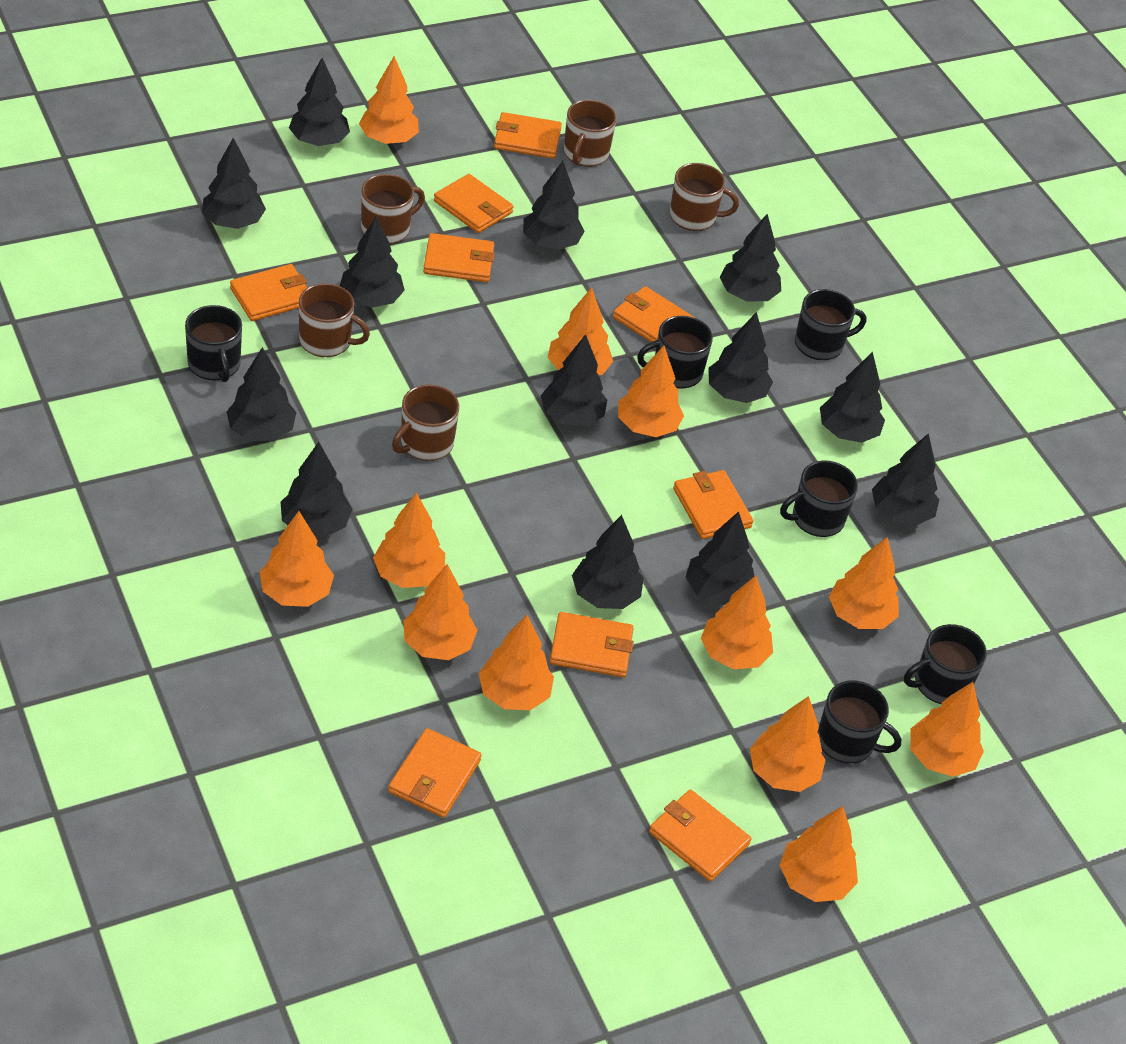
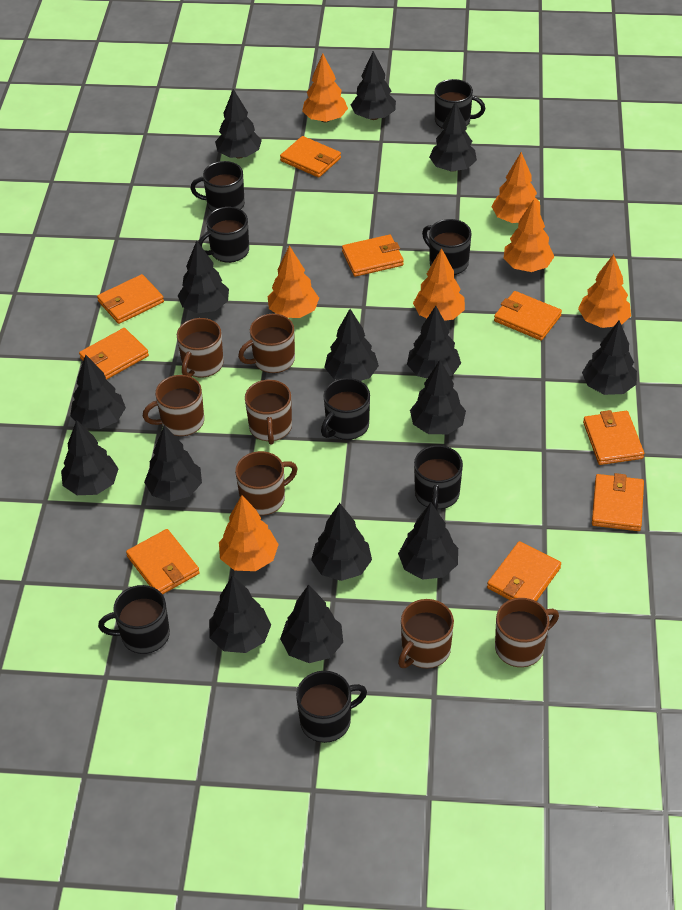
black mug: [185,305,242,382] [637,316,713,388] [780,460,858,537] [795,289,866,360] [817,681,901,763] [904,624,987,704] = 6 -> [98,585,170,654] [190,161,245,211] [198,207,249,263] [296,671,367,743] [321,378,370,440] [414,445,463,511] [422,219,472,275] [435,79,485,128] = 8
black tree: [202,138,266,229] [226,347,297,441] [281,442,352,537] [289,58,350,146] [340,216,405,308] [523,161,585,250] [541,334,607,426] [572,515,644,609] [686,511,754,605] [708,312,773,403] [720,214,781,302] [820,352,885,443] [872,433,939,525] = 13 -> [61,420,118,495] [70,355,126,429] [144,425,202,502] [178,241,229,313] [209,575,271,653] [215,89,262,158] [280,584,343,663] [311,503,372,581] [324,309,379,381] [351,51,396,120] [398,502,458,580] [407,306,461,378] [410,360,466,434] [429,101,477,172] [582,320,637,395] = 15
brown mug: [299,283,370,357] [361,174,425,244] [392,384,459,461] [564,100,616,167] [670,163,739,231] = 5 -> [143,375,204,436] [177,318,224,377] [235,451,298,516] [238,314,295,373] [245,380,292,445] [398,599,454,669] [495,598,559,667] = 7
orange tree: [260,511,334,607] [359,56,419,144] [373,492,445,588] [403,564,477,660] [479,615,554,710] [548,287,613,375] [618,346,684,437] [701,575,773,669] [750,696,825,792] [779,806,858,902] [829,537,899,629] [910,682,984,777] = 12 -> [219,495,279,571] [268,245,319,318] [302,53,348,122] [413,248,465,321] [491,152,540,223] [503,200,554,272] [578,254,631,328] = 7

